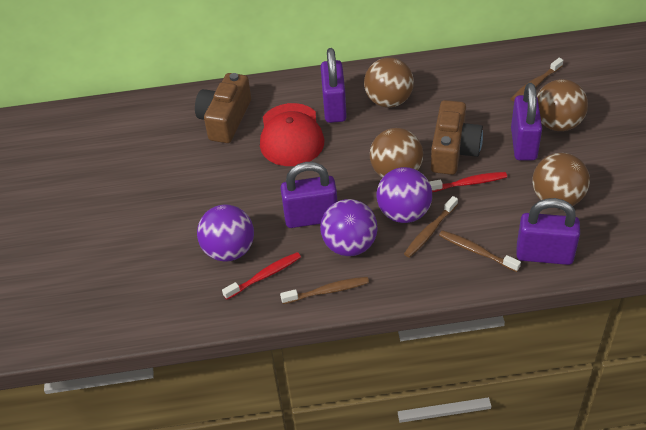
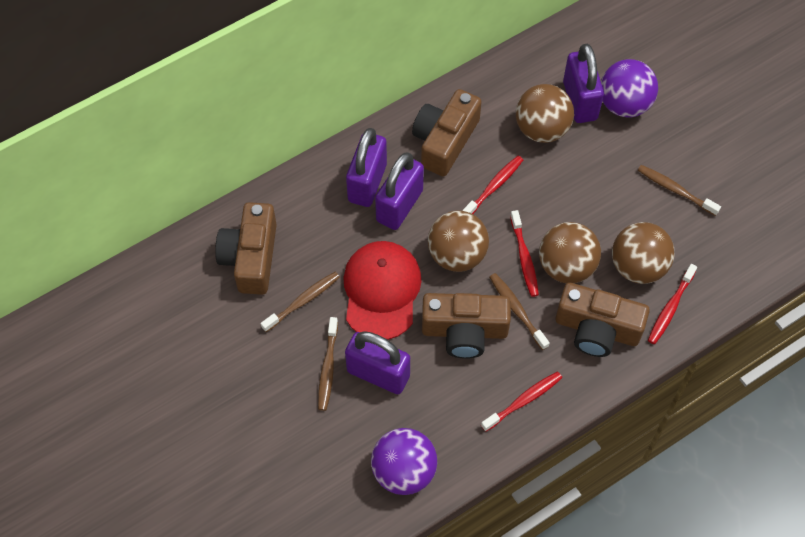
brown camera: [195,73,251,143] [431,100,483,175] = 2 -> [215,202,277,295] [412,89,482,177] [422,293,511,359] [556,283,650,357] = 4
purple ball: [197,204,254,262] [320,199,378,256] [377,167,432,223] = 3 -> [371,428,437,495] [601,59,658,118] = 2
red toothbrush: [222,252,301,300] [429,172,507,192] = 2 -> [462,156,523,214] [481,372,562,432] [510,210,539,297] [648,264,697,344] = 4

